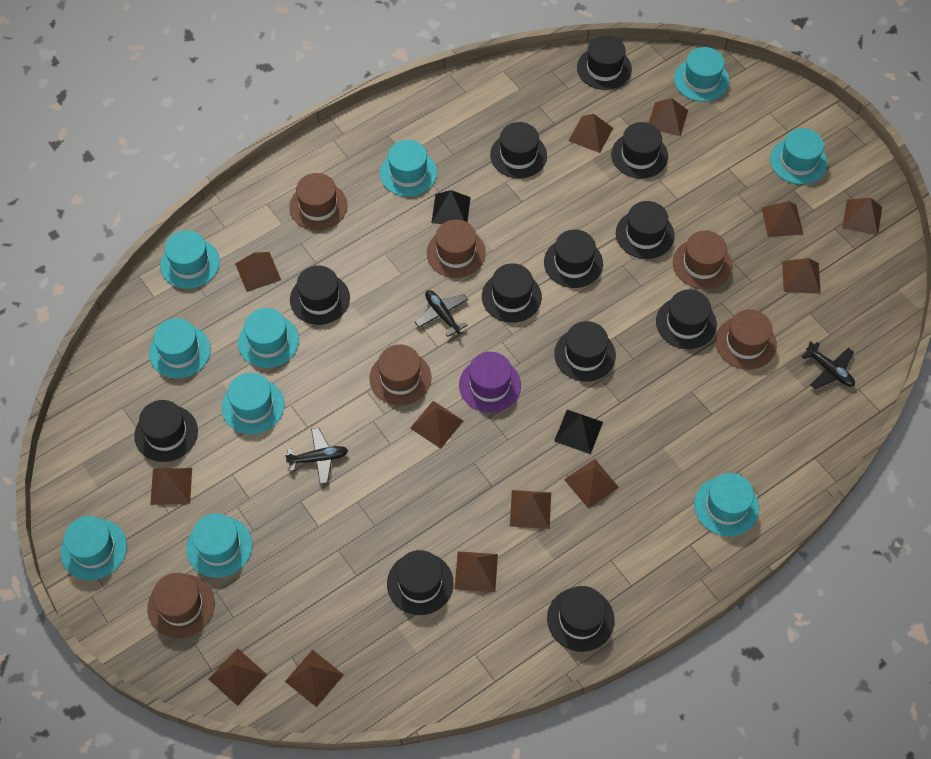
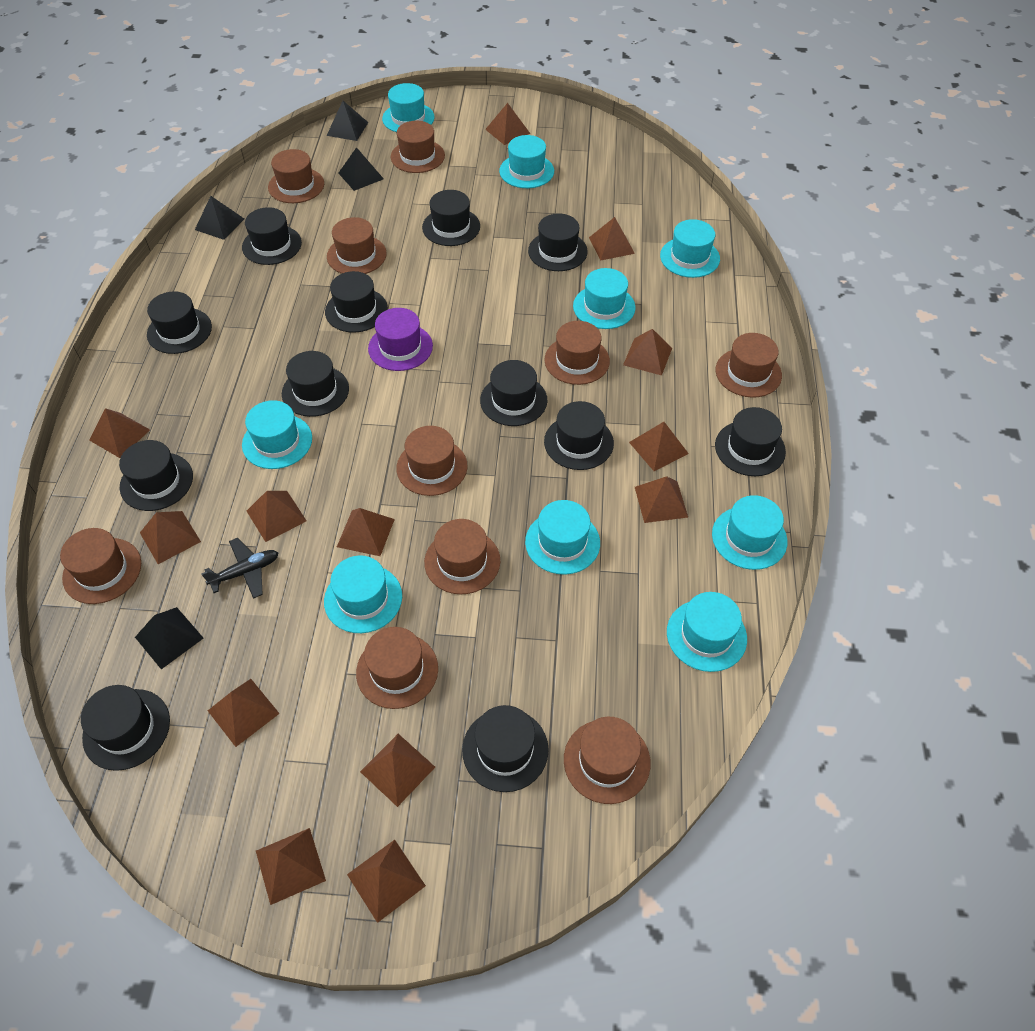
black plane: [285,428,348,485] [415,290,468,337] [802,341,855,389] = 3 -> [201,538,278,599] = 1
black pyramid: [432,190,471,224] [554,410,603,454] = 2 -> [135,607,203,669] [195,196,244,240] [327,101,368,141] [338,147,384,191] = 4
brown hat: [147,573,215,638] [289,173,347,230] [369,344,431,405] [427,220,486,278] [673,231,732,289] [715,309,777,370] = 6 -> [60,528,141,604] [268,149,324,203] [327,217,387,274] [356,627,438,709] [391,121,445,173] [396,426,468,496] [424,519,500,595] [545,321,610,385] [564,717,651,804] [716,333,782,398] = 10
turquoise hat: [61,516,127,580] [149,318,211,378] [160,230,220,289] [186,513,252,578] [222,373,284,434] [238,308,299,368] [380,140,437,197] [674,47,729,102] [694,473,759,536] [770,128,828,185] = 10 -> [242,400,312,469] [324,556,402,633] [382,83,435,132] [499,135,554,188] [525,500,600,575] [573,268,635,329] [660,219,720,278] [667,592,747,672] [712,495,787,570] = 9

